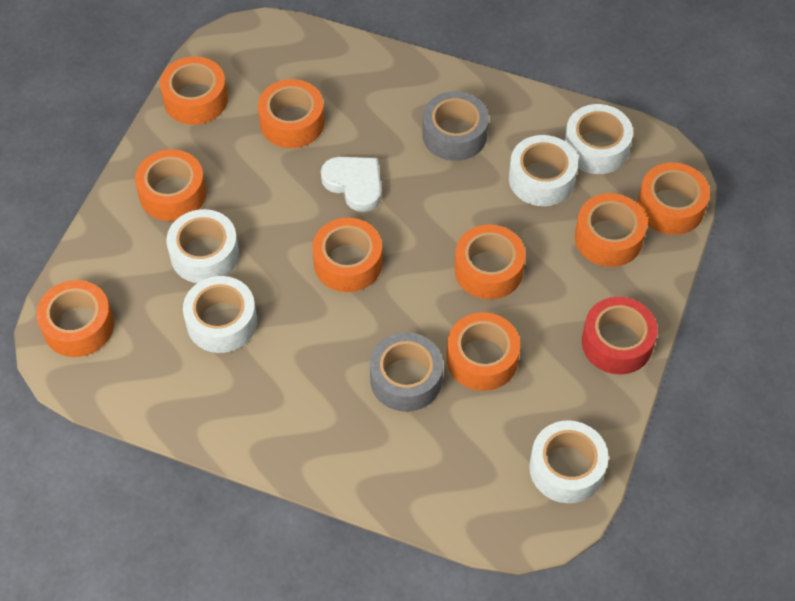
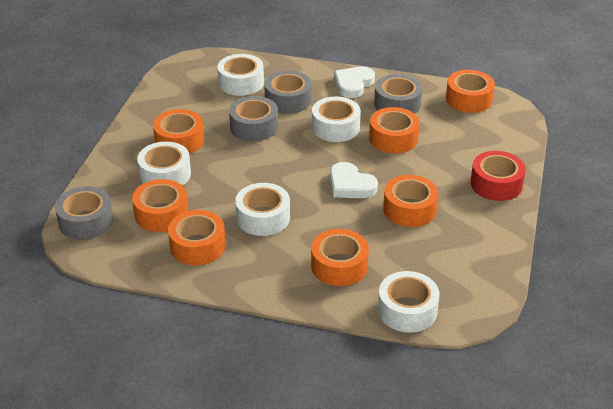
grey tape: [370,332,443,412] [422,91,489,161] = 2 -> [55,186,113,240] [229,96,278,141] [264,70,311,114] [374,74,422,114] = 4
orange tape: [36,280,114,357] [135,149,206,221] [160,57,228,125] [258,79,325,148] [312,218,383,292] [447,312,520,391] [454,225,526,299] [575,193,647,267] [637,162,710,235] = 9 -> [132,179,188,232] [153,109,204,154] [168,210,226,265] [311,229,369,286] [369,107,420,154] [383,175,438,227] [446,70,495,113] = 7
white heart: [321,157,382,212] = 1 -> [330,162,378,198] [334,66,375,98] = 2

